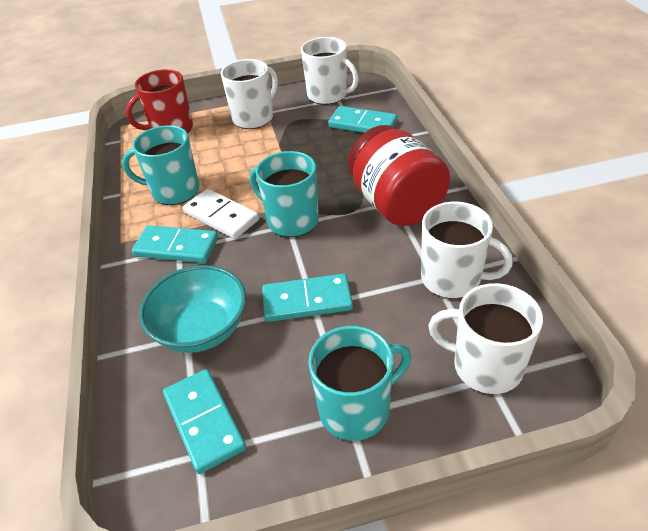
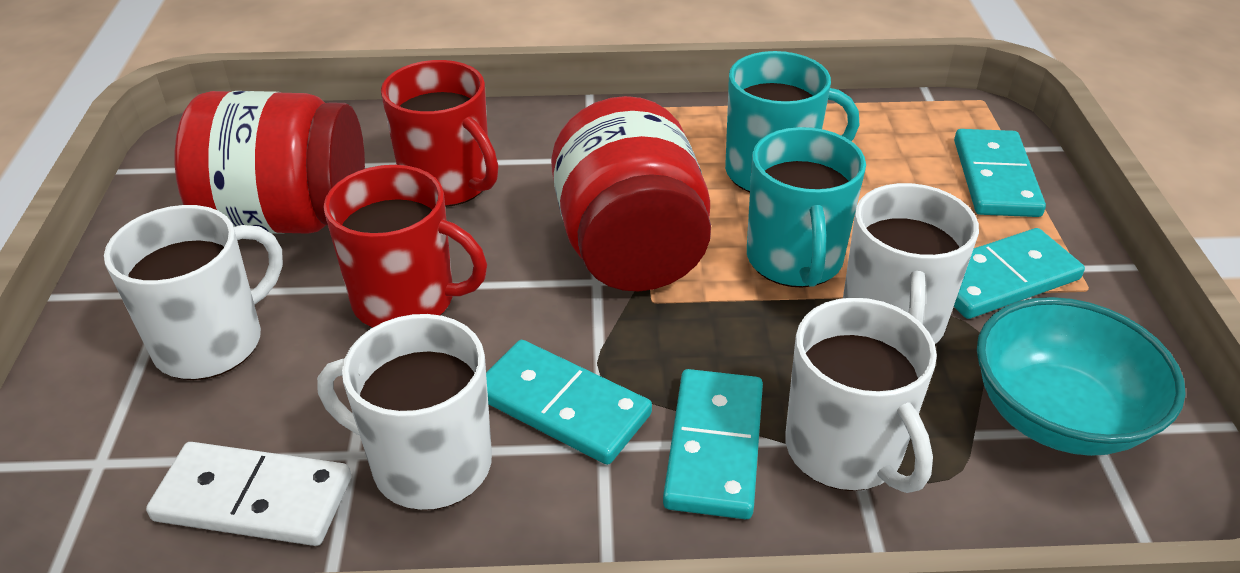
red jar: [348,125,450,226] = 1 -> [175,91,365,234] [551,96,711,291] = 2
red mug: [126,69,193,133] = 1 -> [324,165,487,328] [381,60,498,207] = 2
turquoise mug: [122,125,199,205] [250,151,319,237] [308,326,411,441] = 3 -> [725,51,859,192] [747,127,866,288] = 2

